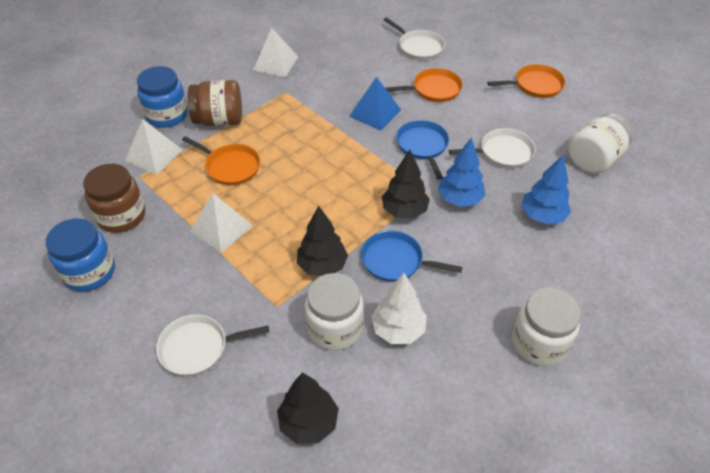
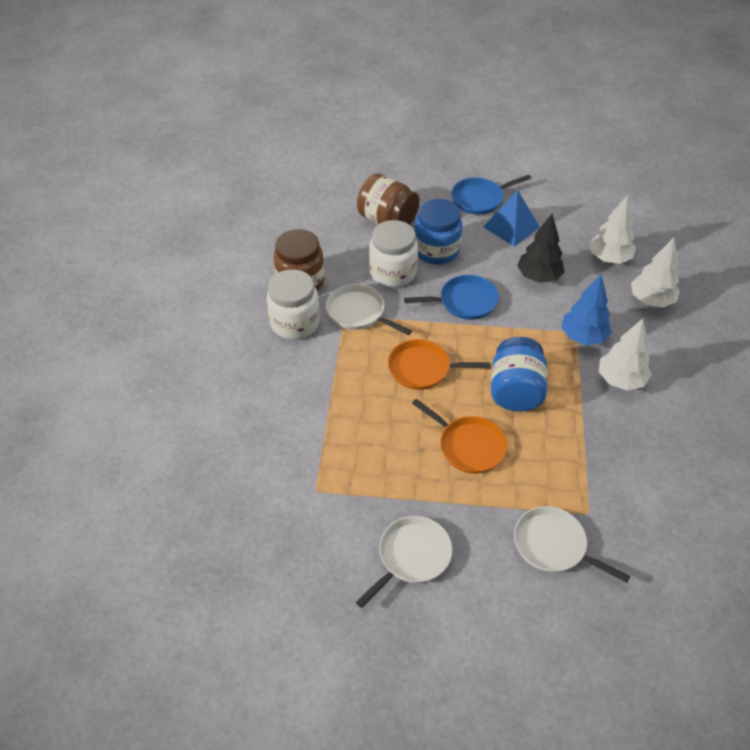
black tree: [277,372,339,444] [297,206,348,276] [382,150,430,219] = 3 -> [517,214,565,283] = 1
blue tree: [438,137,486,207] [522,154,571,224] = 2 -> [561,274,612,345] = 1
orange pan: [182,136,260,185] [385,68,463,102] [487,64,565,98] = 3 -> [388,339,491,390] [412,399,507,474] = 2
white jar: [305,273,364,350] [512,288,581,366] [568,113,633,174] = 3 -> [267,269,320,339] [369,220,418,287] = 2
white pyramid: [125,119,182,175] [190,193,253,253] [253,28,298,77] = 3 -> none = 0
white tree: [371,273,427,344] = 1 -> [589,195,636,264] [599,319,651,391] [631,238,680,308] = 3

